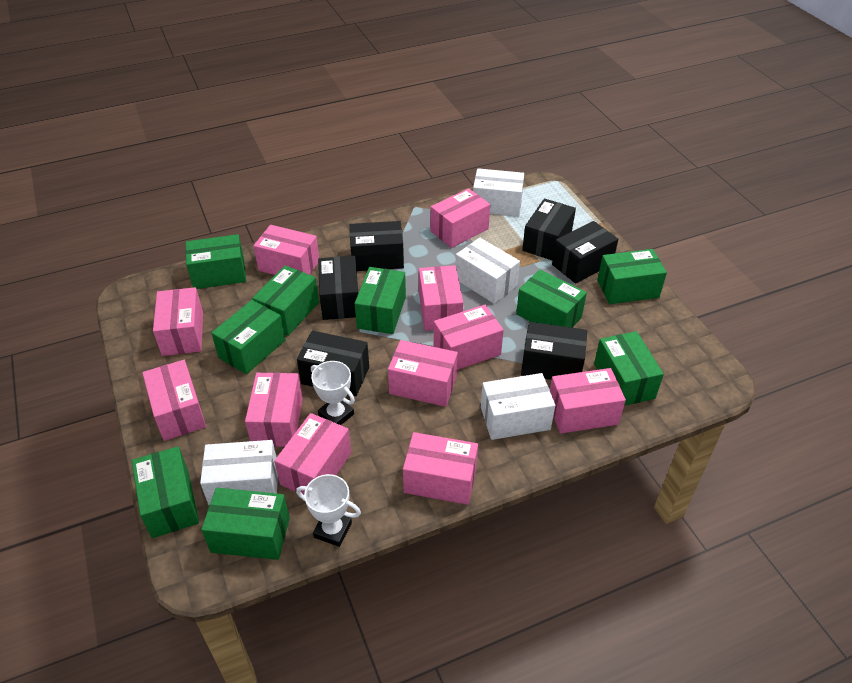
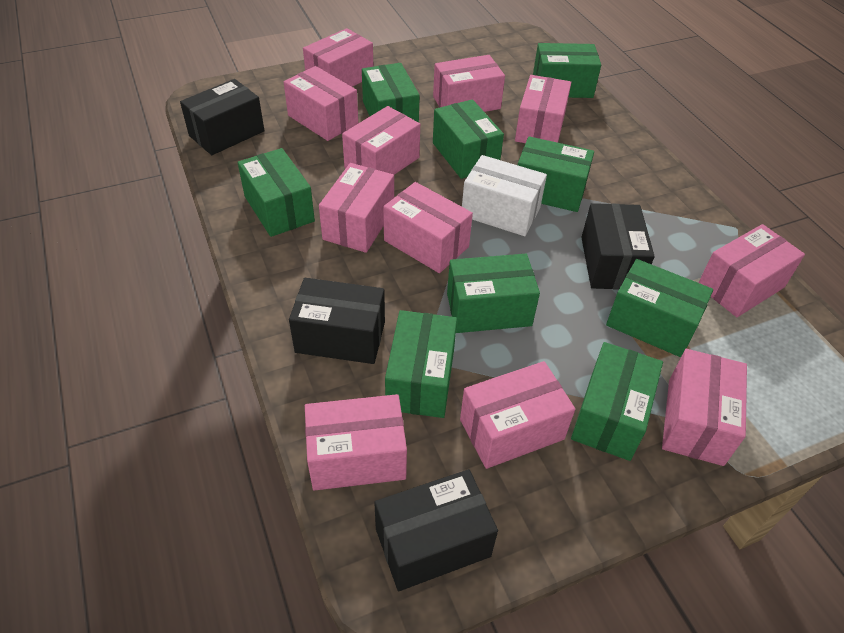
black box: [297,331,369,396] [318,256,358,320] [350,221,404,271] [521,322,587,380] [522,198,576,261] [552,221,618,284] = 6 -> [180,79,265,155] [289,278,385,364] [374,469,498,591] [581,203,655,290] = 4
white box: [200,440,278,505] [456,238,520,304] [473,168,524,217] [481,373,555,440] = 4 -> [462,155,547,236] = 1
white trophy: [296,474,361,547] [311,361,355,425] = 2 -> none = 0

